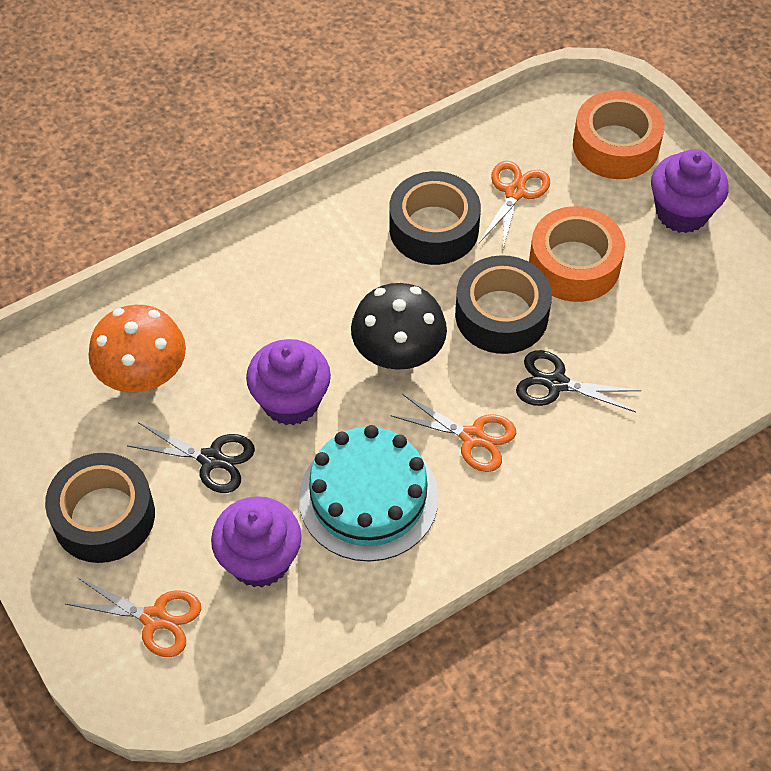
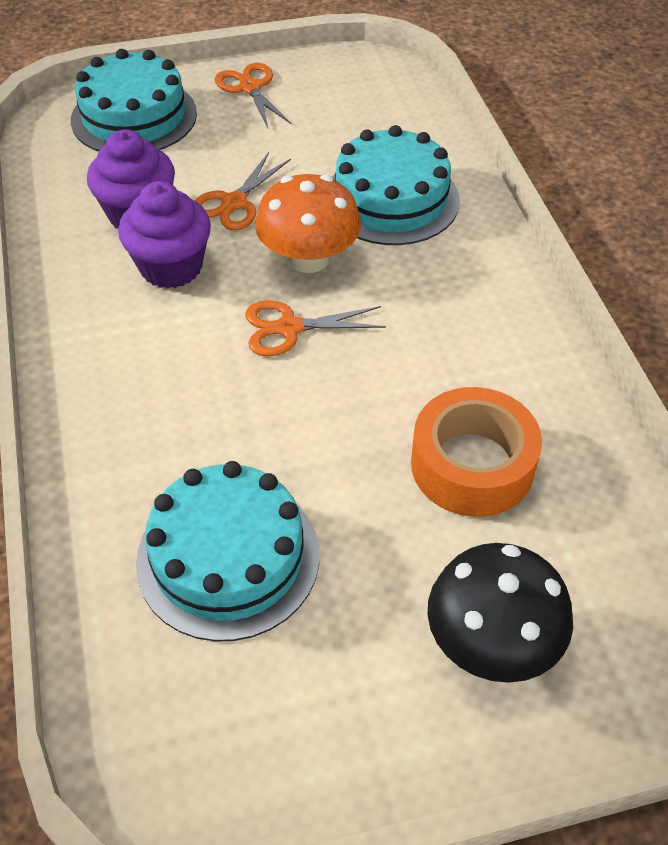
black scissors: [128,422,255,493] [516,350,641,412] = 2 -> none = 0
black tape: [45,453,155,563] [389,171,481,265] [455,255,552,354] = 3 -> none = 0
orange tape: [529,206,625,302] [573,90,665,179] = 2 -> [411,387,542,517] = 1
purple cupcake: [211,496,302,587] [246,339,331,425] [651,149,729,233] = 3 -> [87,129,175,229] [118,181,211,289] = 2
turquoise cake: [299,425,439,562] = 1 -> [71,49,197,151] [136,461,319,642] [332,125,460,245] = 3

